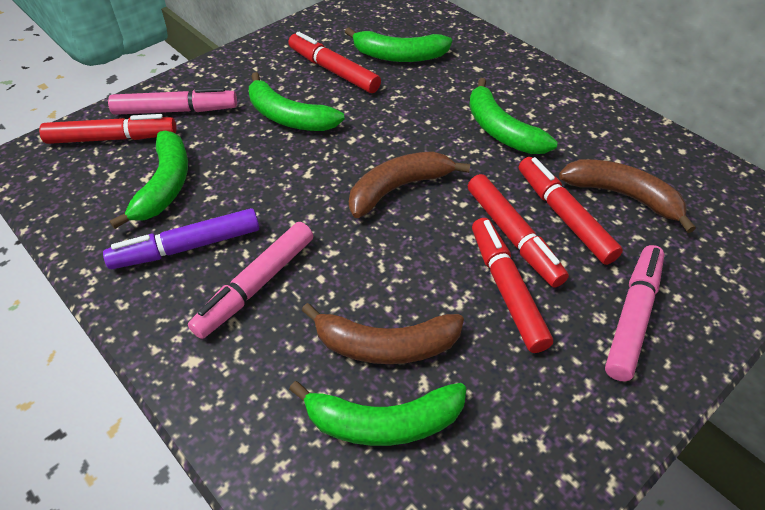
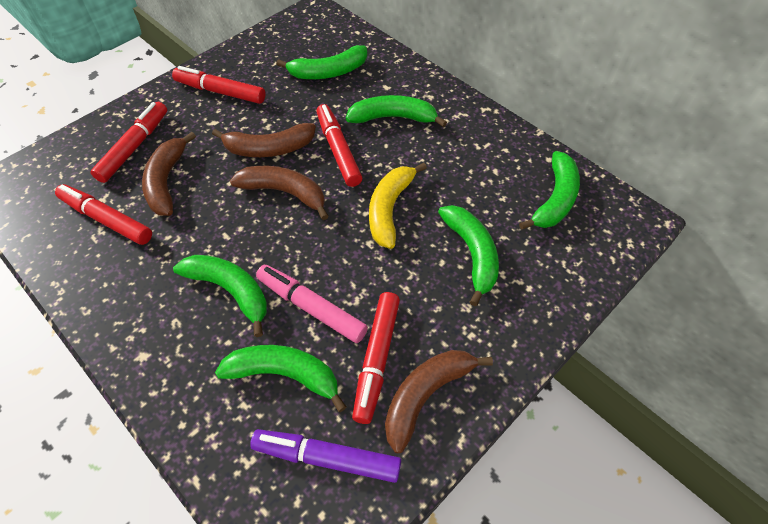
brown banana: [301,303,464,364] [349,151,470,218] [559,159,696,233] = 3 -> [142,132,196,216] [212,123,316,157] [230,166,329,220] [385,350,493,453] = 4
green banana: [110,131,188,229] [249,72,345,131] [289,381,466,446] [345,27,452,62] [469,78,557,154] = 5 -> [173,255,267,337] [215,345,347,412] [276,45,367,79] [346,95,447,127] [438,205,499,306] [519,151,580,230] = 6
pink marker: [108,87,237,115] [188,222,313,339] [605,245,664,381] = 3 -> [256,265,368,343] = 1
yellow banana: none = 0 -> [369,163,427,249] = 1

